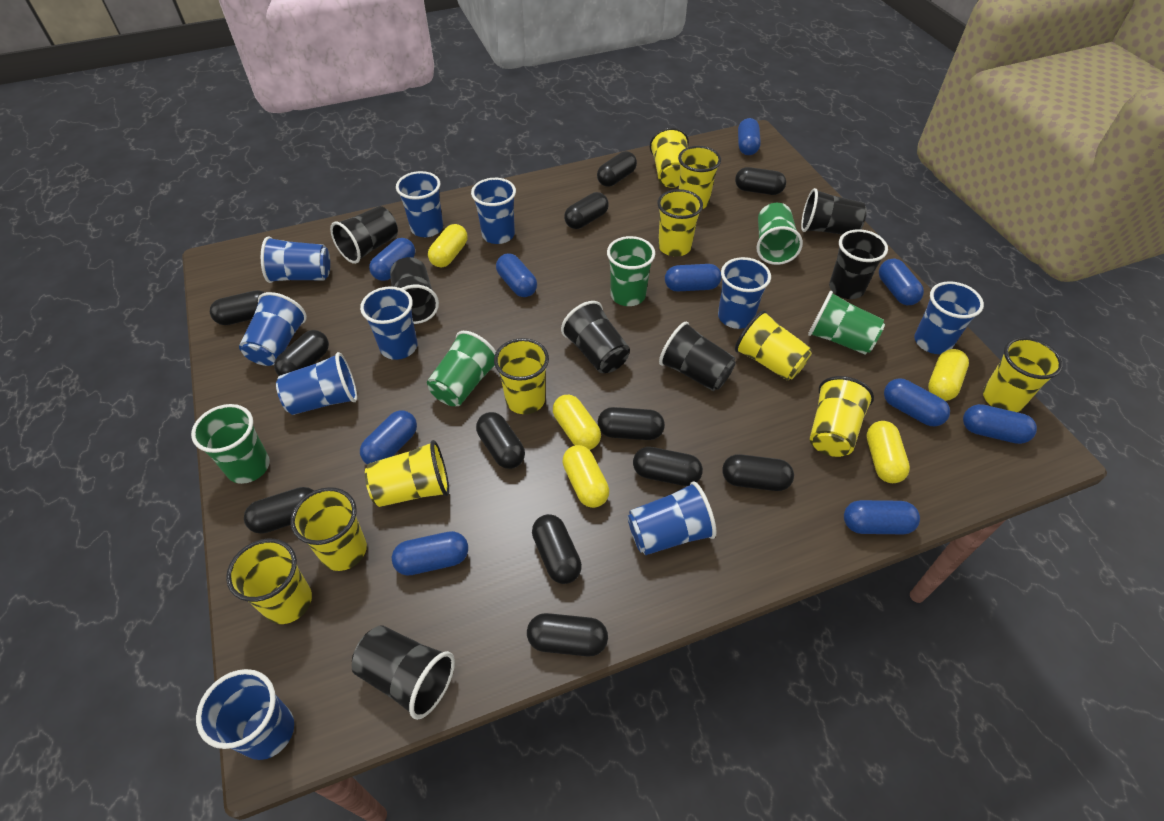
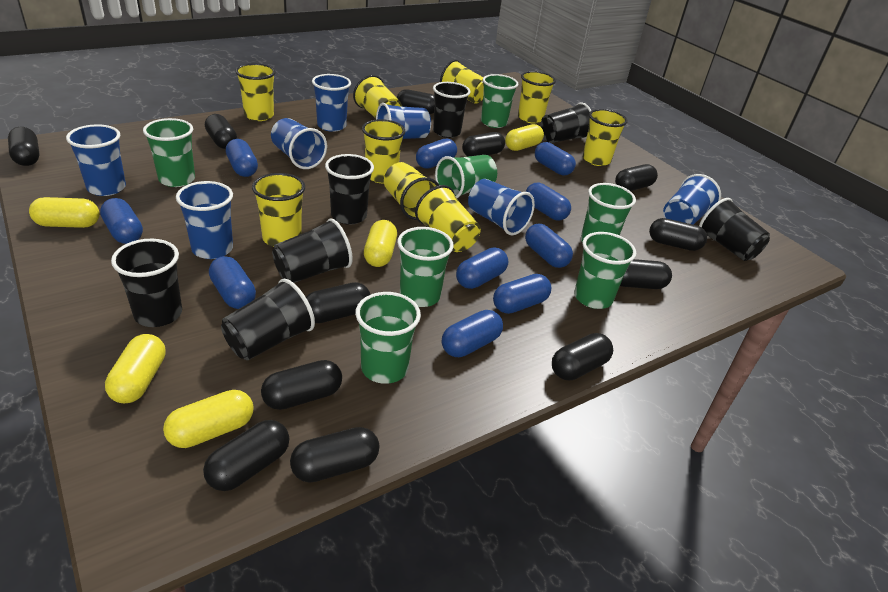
blue cup: [196,669,294,760] [239,292,307,366] [261,237,330,283] [276,352,357,415] [360,286,417,360] [396,171,443,237] [471,178,516,244] [628,481,717,555] [718,257,771,329] [914,281,984,354] = 10 -> [66,125,126,196] [176,181,233,259] [271,118,327,169] [312,74,351,132] [376,103,431,139] [468,179,535,235] [663,174,721,225] = 7
green cup: [191,404,270,484] [427,331,496,406] [607,236,655,306] [757,203,803,265] [808,291,885,354] = 5 -> [143,118,195,187] [355,292,421,384] [397,227,453,307] [435,155,497,198] [481,74,518,128] [574,232,636,309] [581,183,636,243] = 7
yellow cup: [226,539,312,624] [290,487,367,571] [365,440,449,507] [494,338,549,414] [650,128,689,188] [657,189,703,257] [678,146,721,209] [735,310,812,381] [810,376,874,457] [983,337,1063,412] = 10 -> [235,63,276,121] [252,173,305,247] [353,75,402,118] [362,119,405,183] [384,162,439,220] [415,185,481,252] [440,60,484,104] [518,71,556,124] [583,109,628,166] = 9

